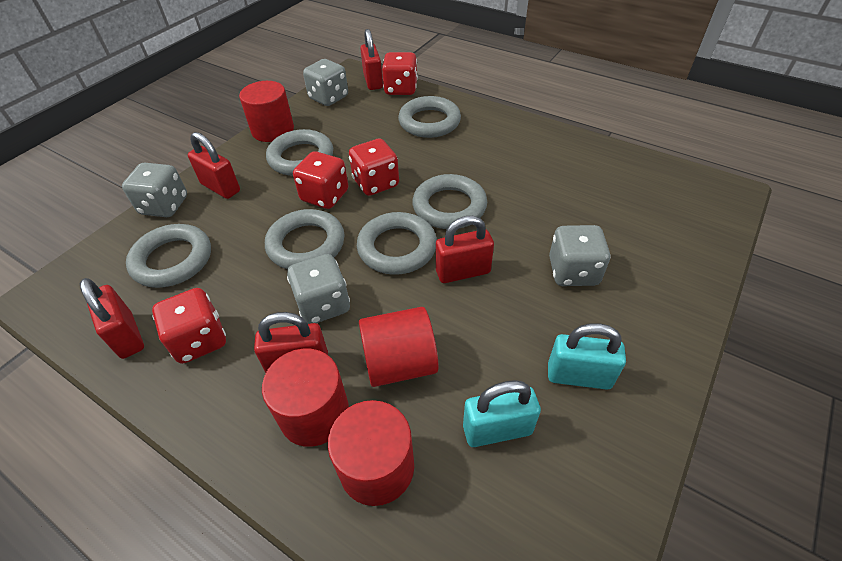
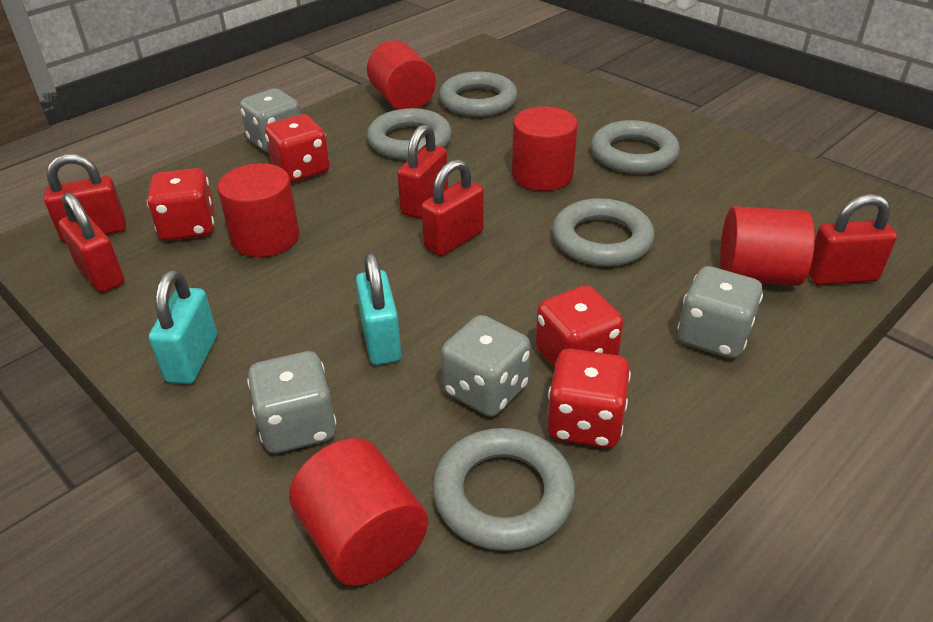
grey ring: [126,224,211,288] [265,209,345,269] [266,129,333,176] [357,212,437,275] [398,96,461,138] [412,174,487,229] = 6 -> [367,108,452,160] [433,428,575,551] [439,72,517,117] [552,198,654,267] [591,120,680,174] = 5
red cylinder: [239,81,294,142] [262,349,349,447] [328,400,414,506] [359,307,438,387] = 4 -> [217,163,299,257] [289,438,428,586] [367,40,436,110] [512,106,578,191] [720,206,815,286] = 5

